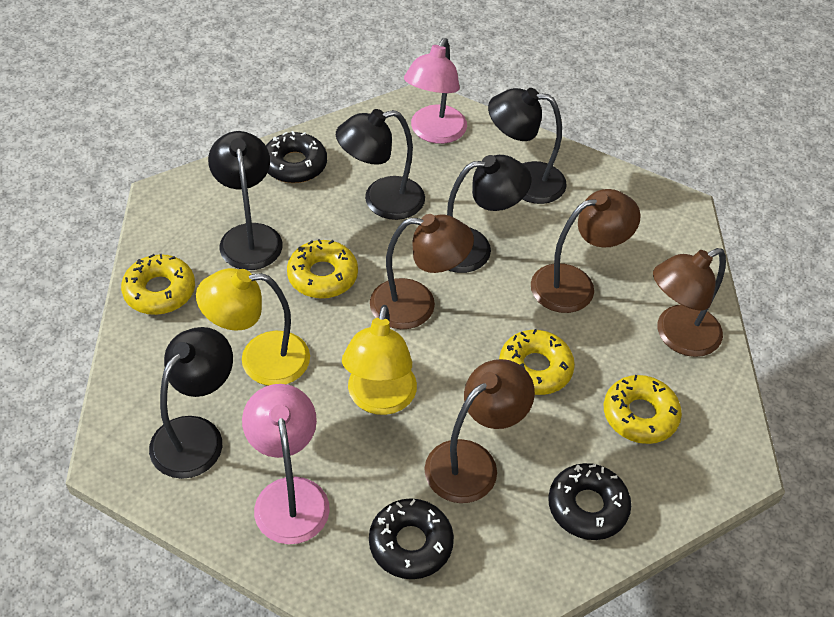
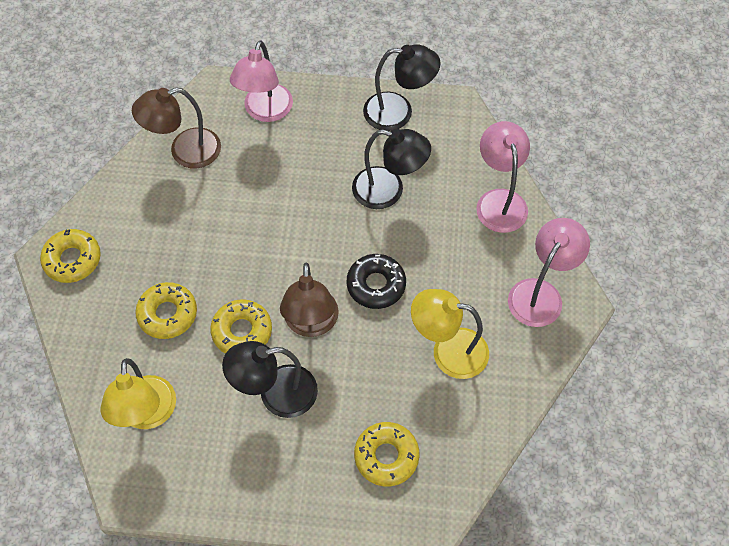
black donut: [266,131,327,183] [369,498,454,579] [548,463,631,540] = 3 -> [347,254,406,309] = 1
black lamp: [149,327,233,479] [208,131,283,270] [336,109,425,220] [447,155,531,273] [488,88,567,204] = 5 -> [222,341,318,418] [352,129,431,209] [363,44,441,131] = 3
brown lamp: [370,214,474,329] [424,359,535,503] [531,189,640,313] [653,248,726,357] = 4 -> [132,88,221,169] [280,263,339,337] = 2
pink lamp: [242,384,330,544] [404,38,467,144] = 2 -> [230,40,293,122] [476,121,530,233] [508,218,590,327] = 3

